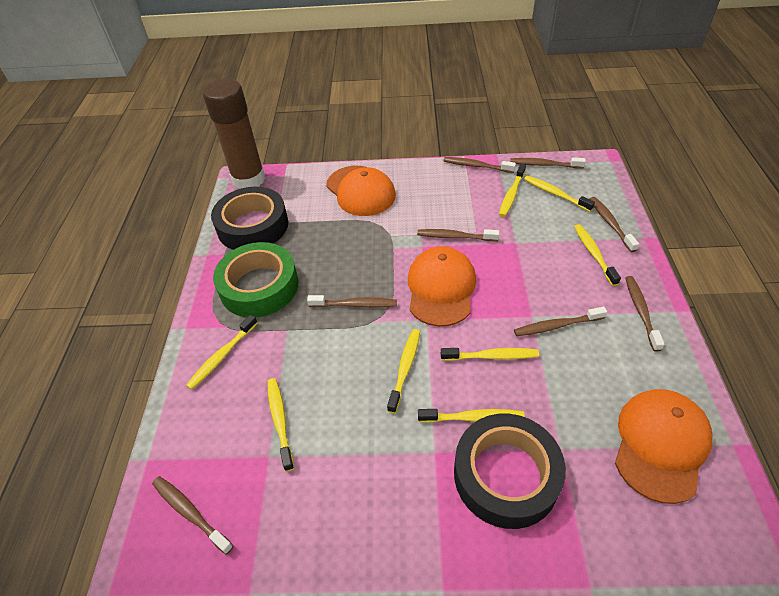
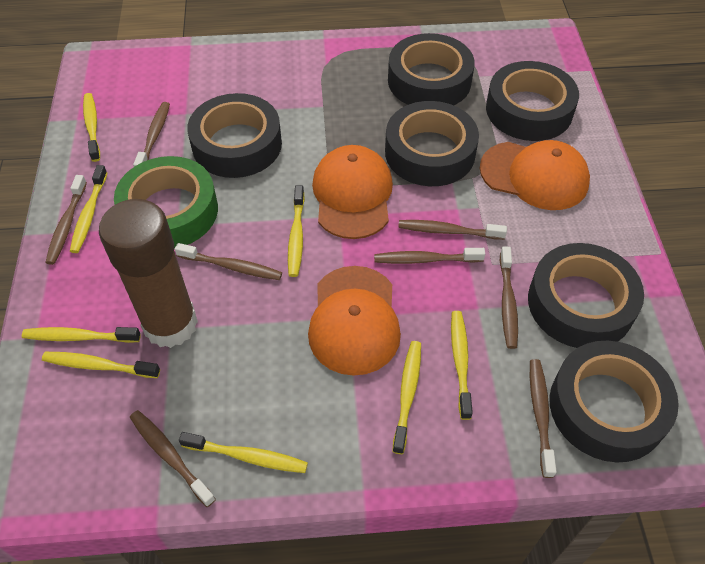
black tape: [211,187,288,250] [454,414,566,529] = 2 -> [187,93,282,178] [385,101,479,186] [388,33,475,105] [486,61,579,141] [528,243,644,348] [550,340,679,462] = 6

